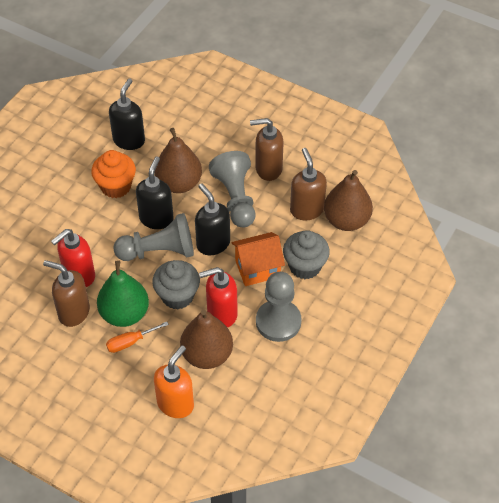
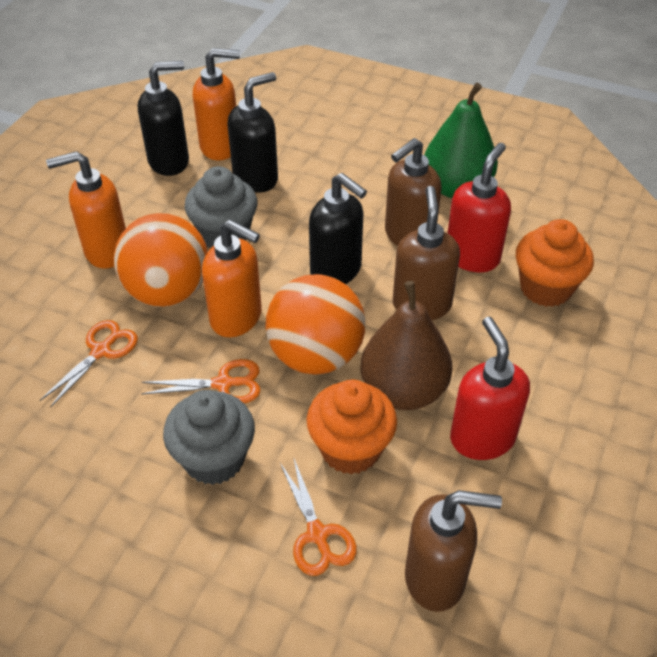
brown pear: [155,128,202,193] [180,310,233,369] [324,170,373,231] = 3 -> [361,281,452,410] = 1
grey pawn: [113,213,194,261] [209,151,255,227] [256,272,302,342] = 3 -> none = 0
orange ball: none = 0 -> [114,213,208,307] [265,274,365,375] = 2
orange cupcake: [91,150,136,198] = 1 -> [307,380,397,474] [516,219,594,307] = 2
orange house: [231,232,285,286] = 1 -> none = 0
orange scissors: none = 0 -> [40,320,138,408] [141,359,261,403] [280,457,357,576] = 3
orange screwdriver: [106,322,169,353] = 1 -> none = 0
orange soap dispenser: [154,345,194,418] = 1 -> [46,151,126,269] [193,48,240,160] [202,220,262,337] = 3

